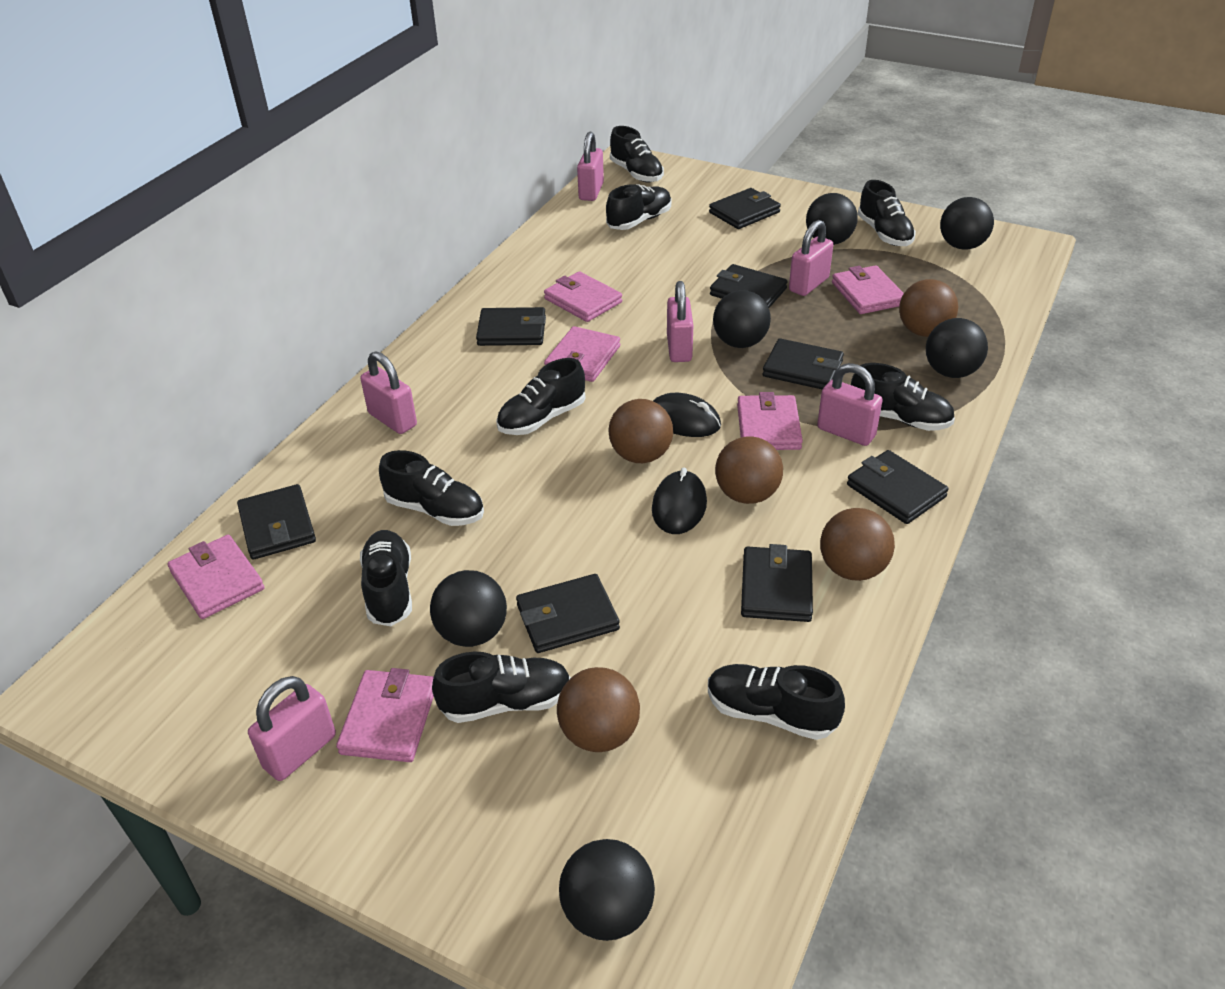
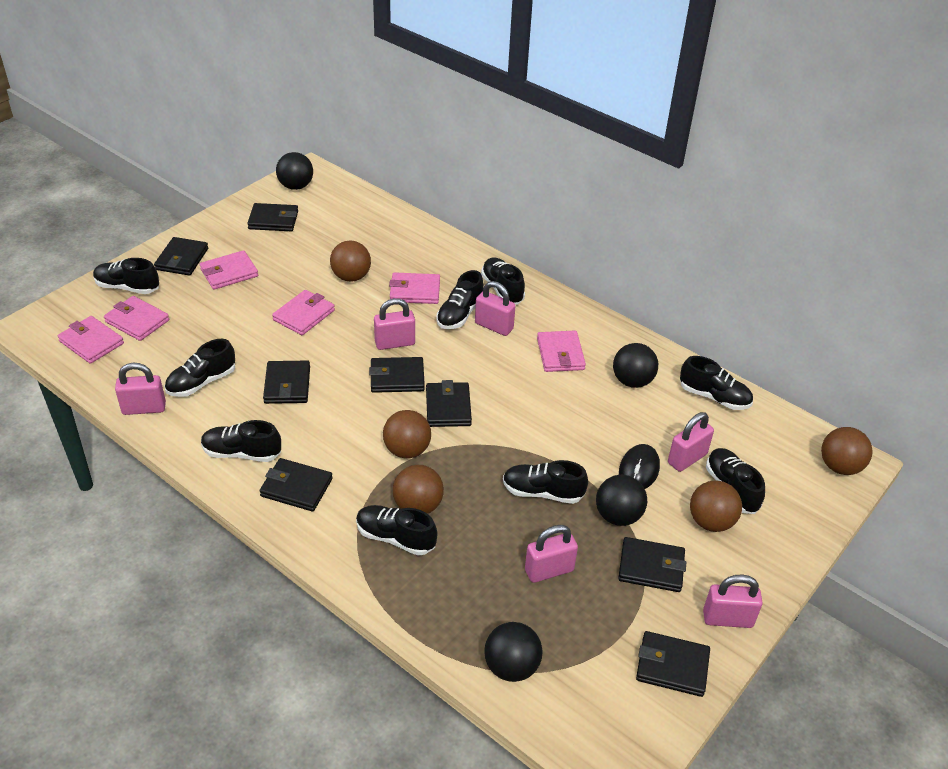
black ball: [430,570,507,647] [559,839,655,941] [713,290,771,348] [806,193,858,245] [926,318,988,378] [940,197,994,250] = 6 -> [276,152,313,190] [484,622,543,682] [596,475,647,526] [613,343,658,388] = 4
black mouse: [652,468,707,534] [653,393,721,437] = 2 -> [619,444,660,489] = 1

